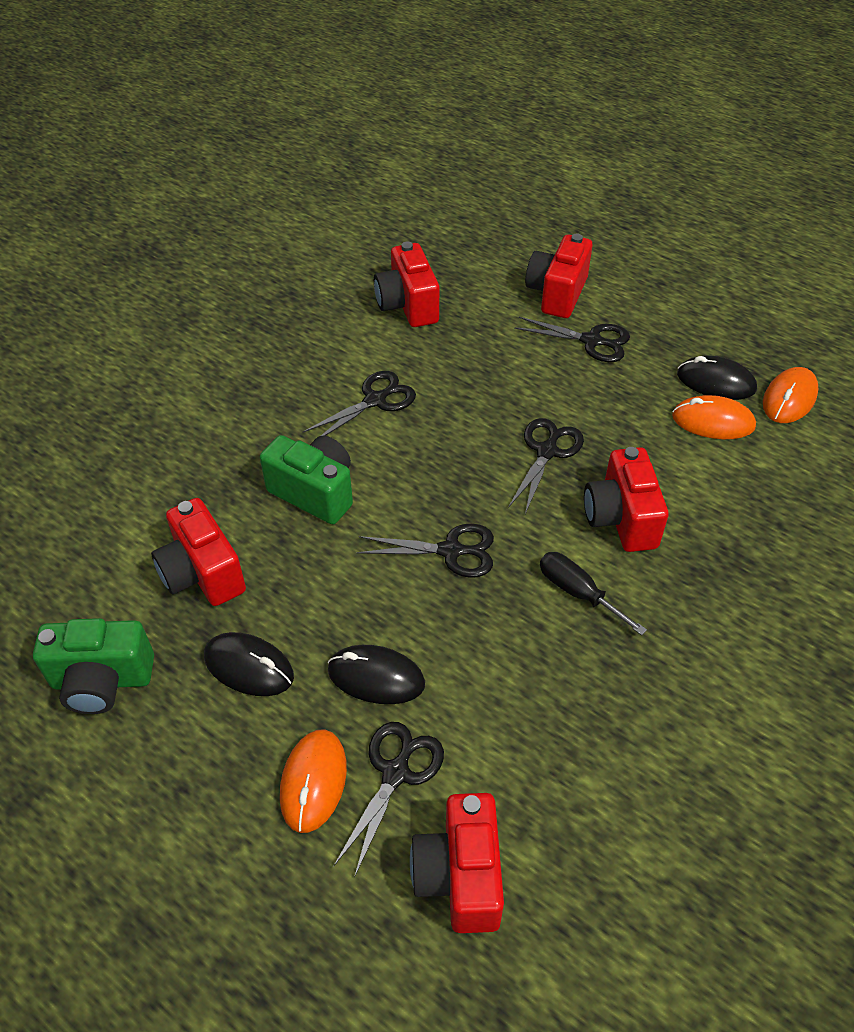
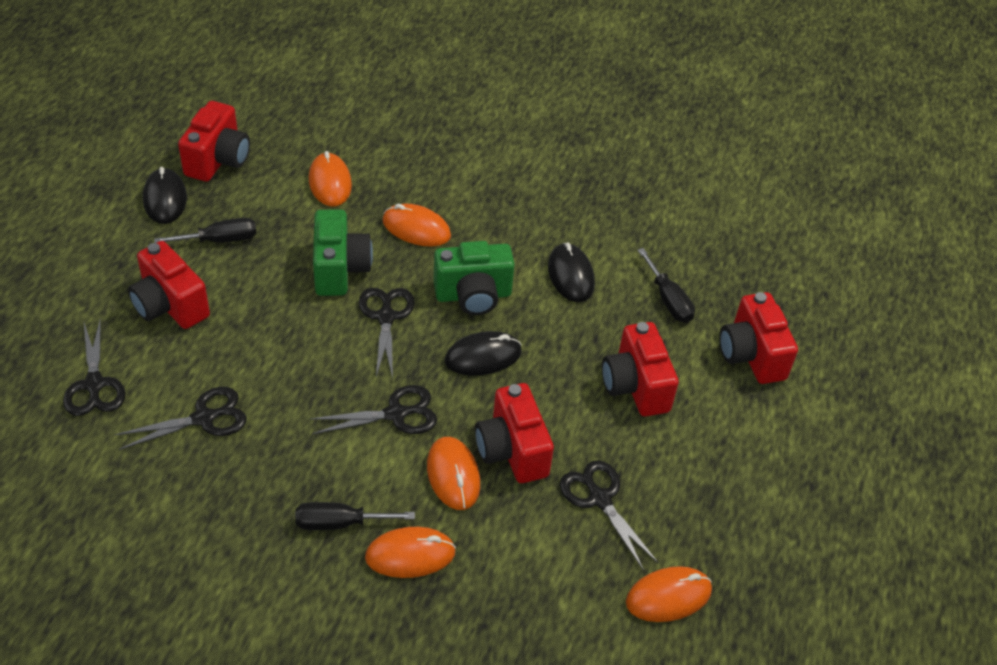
black screwdriver: [540,552,647,636] = 1 -> [154,218,257,243] [295,502,415,530] [638,248,695,323] = 3
orange mouse: [280,729,347,833] [672,395,756,439] [763,367,818,423] = 3 -> [309,151,352,207] [365,527,456,578] [382,204,451,247] [427,437,480,510] [626,566,712,622] = 5

